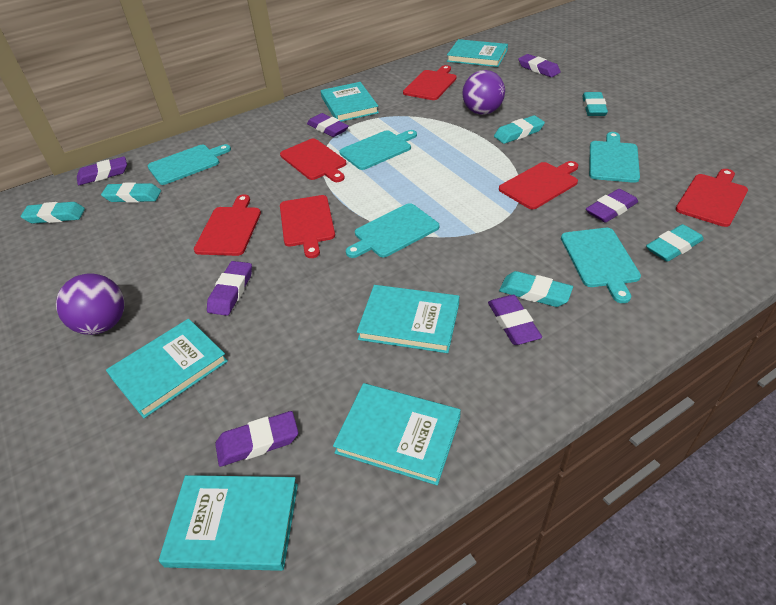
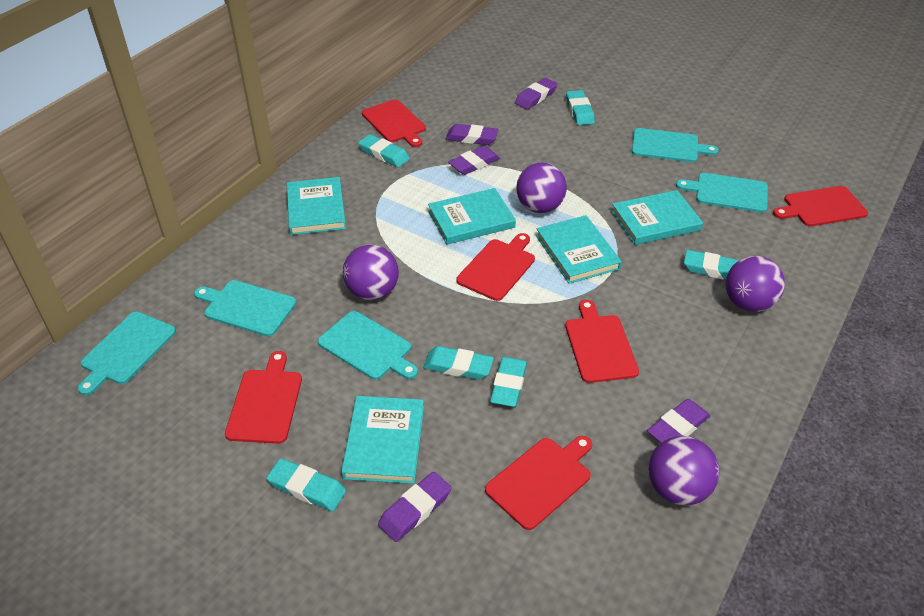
purple ball: [56,273,125,335] [463,70,505,115] = 2 -> [343,244,399,300] [516,163,567,213] [648,436,719,506] [725,256,785,312] = 4
purple eraser: [77,156,127,185] [207,261,252,316] [215,411,298,467] [307,113,349,137] [488,295,542,345] [518,54,560,77] [586,189,638,223] = 7 -> [378,472,452,542] [446,124,499,145] [448,146,500,175] [515,78,557,109] [647,399,710,443] = 5
turquoise book: [106,319,228,418] [159,475,298,571] [321,82,379,122] [333,383,461,485] [357,285,459,353] [447,39,508,67] = 6 -> [287,177,346,235] [341,396,424,484] [428,188,516,244] [536,215,622,284] [611,190,703,245] = 5

